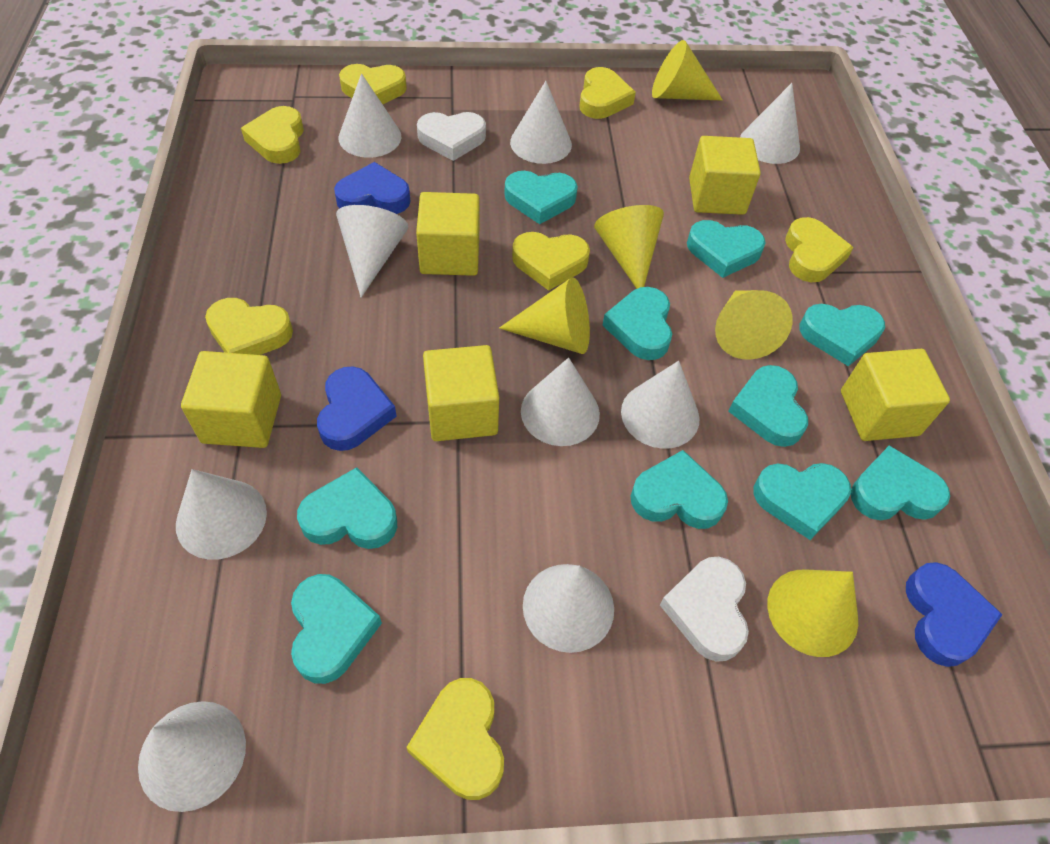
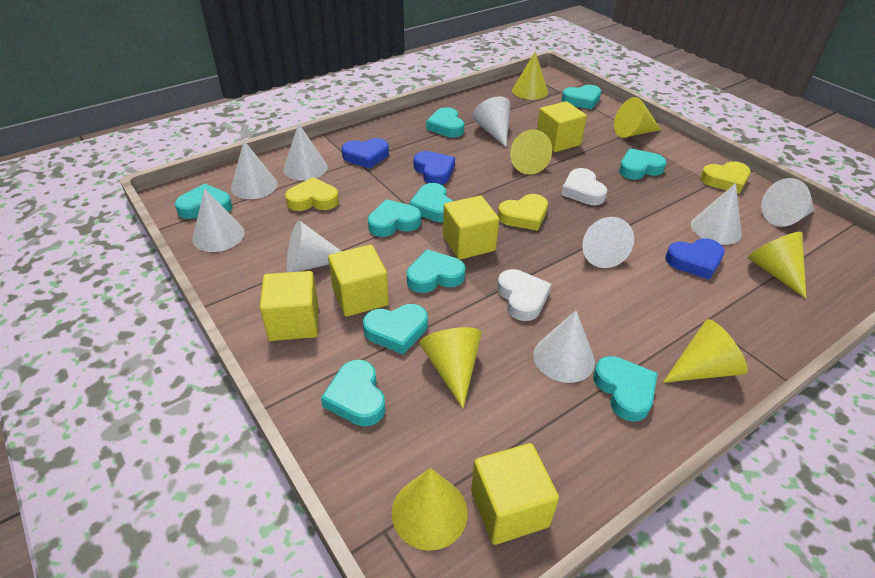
yellow cone: [499,277,590,354] [594,205,664,289] [652,40,723,101] [715,290,793,360] [767,570,858,657] = 5 -> [392,468,468,551] [419,327,482,408] [510,129,552,175] [512,51,548,100] [614,97,661,138] [663,319,748,383] [748,232,807,299] = 7
yellow heart: [205,298,293,355] [241,106,304,164] [339,64,407,104] [406,678,504,800] [512,232,590,291] [579,67,636,119] [785,217,854,282] = 7 -> [285,177,339,211] [498,194,548,231] [700,161,751,194] = 3

